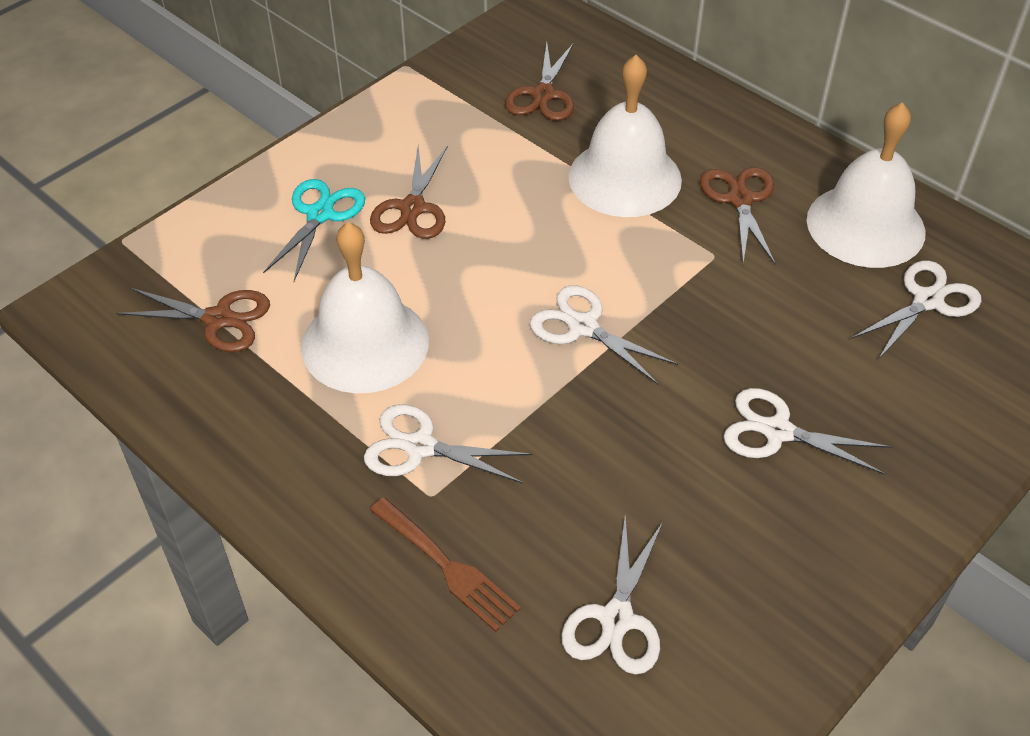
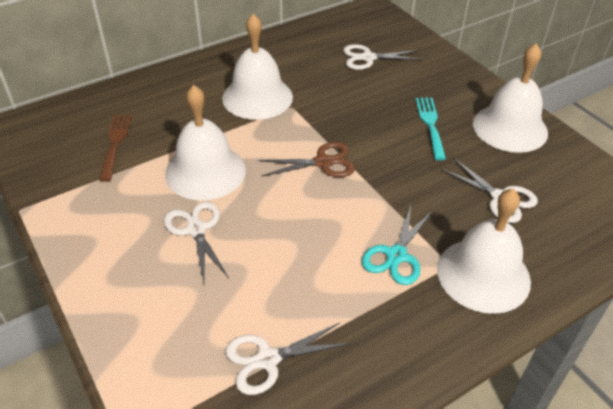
brown scissors: [116,287,270,352] [370,145,448,239] [505,42,574,121] [700,167,775,264] = 4 -> [258,142,355,177] = 1
turquoise fork: none = 0 -> [416,98,446,160] = 1
white bell: [301,222,429,393] [568,55,682,217] [807,102,925,268] = 3 -> [165,85,246,201] [222,14,293,120] [437,189,531,314] [473,43,548,153] = 4
white scissors: [364,404,532,483] [530,285,678,385] [561,516,663,675] [723,388,892,475] [851,260,982,360] = 5 -> [164,201,229,282] [225,323,351,395] [343,44,423,70] [440,158,538,223] = 4

